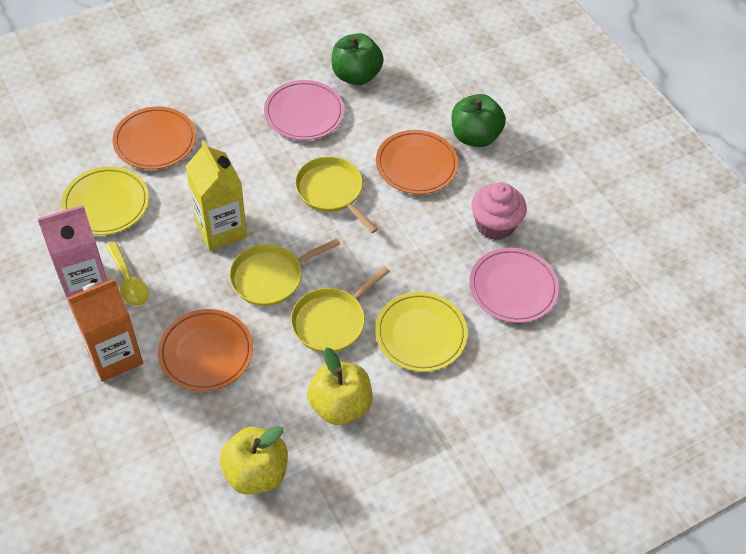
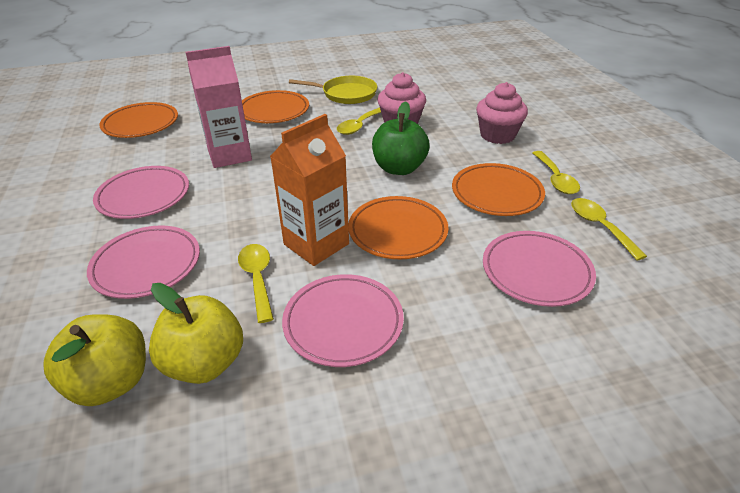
green apple: [332,33,384,85] [451,94,506,147] = 2 -> [372,101,429,175] = 1
orange plate: [113,106,196,170] [158,309,253,392] [376,130,458,194] = 3 -> [100,102,178,138] [242,90,309,123] [348,196,448,259] [452,163,545,216] = 4
pink cupcake: [471,182,527,240] = 1 -> [378,72,426,124] [476,82,528,144] = 2
pink plate: [264,80,344,140] [469,248,559,323] = 2 -> [87,225,200,299] [93,166,189,219] [282,274,404,367] [483,231,596,307] = 4
yellow carton: [185,140,247,251] = 1 -> none = 0
yellow pan: [229,239,340,306] [291,266,390,353] [295,156,378,233] = 3 -> [289,76,377,104] = 1
yellow plate: [61,166,149,235] [375,292,467,372] = 2 -> none = 0
yellow spoon: [106,241,149,306] = 1 -> [238,244,274,323] [337,107,381,135] [533,151,580,194] [571,198,647,261] = 4

